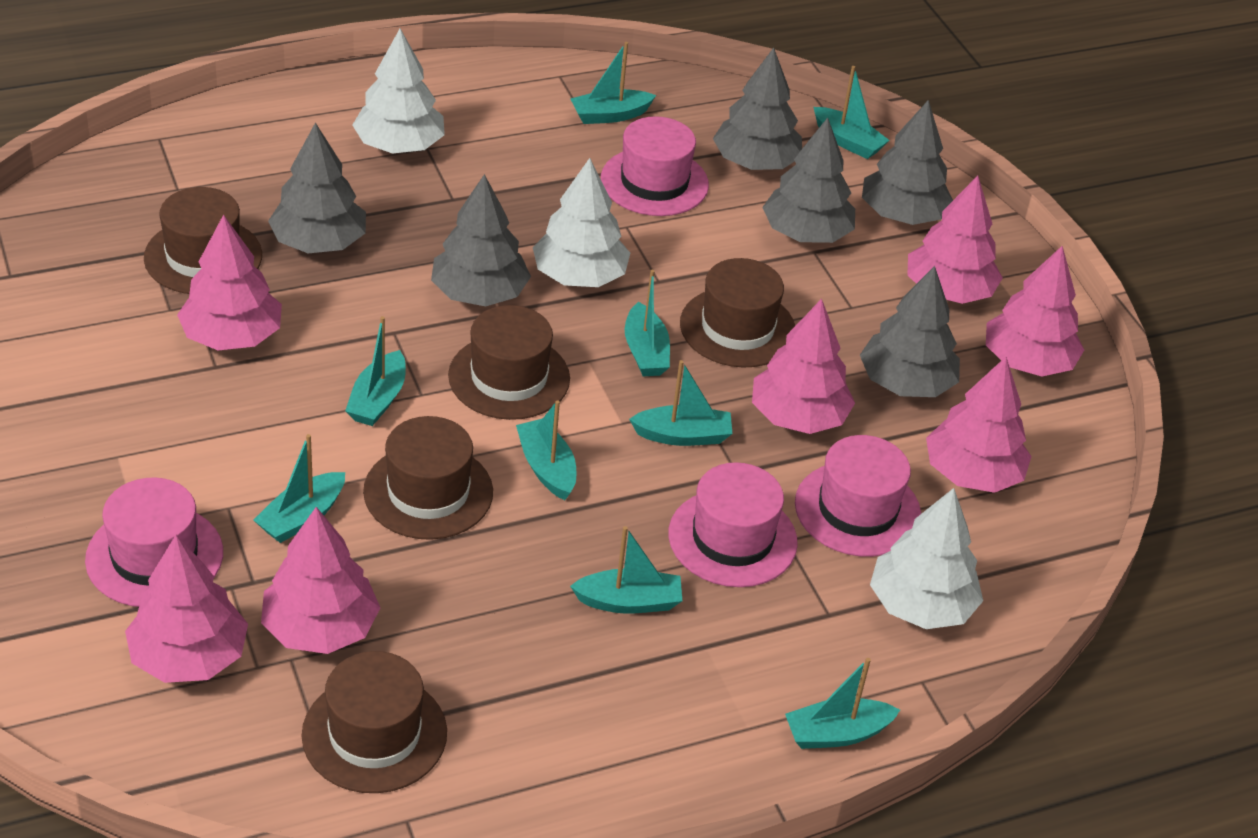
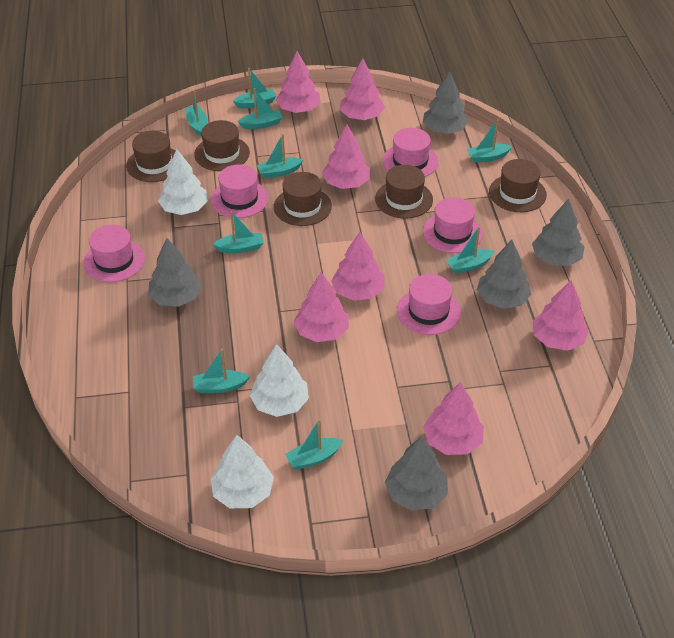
grey tree: [268,123,366,253] [431,174,531,306] [713,48,802,170] [762,118,855,243] [860,266,960,397] [862,100,953,225] = 6 -> [148,238,202,307] [385,436,448,511] [423,71,469,134] [477,240,531,309] [532,199,584,266] = 5
pink hat: [85,477,223,607] [601,116,709,216] [668,462,798,587] [795,435,921,557] = 4 -> [83,225,145,282] [211,164,269,218] [383,128,438,177] [397,274,461,335] [423,197,483,253] = 5

